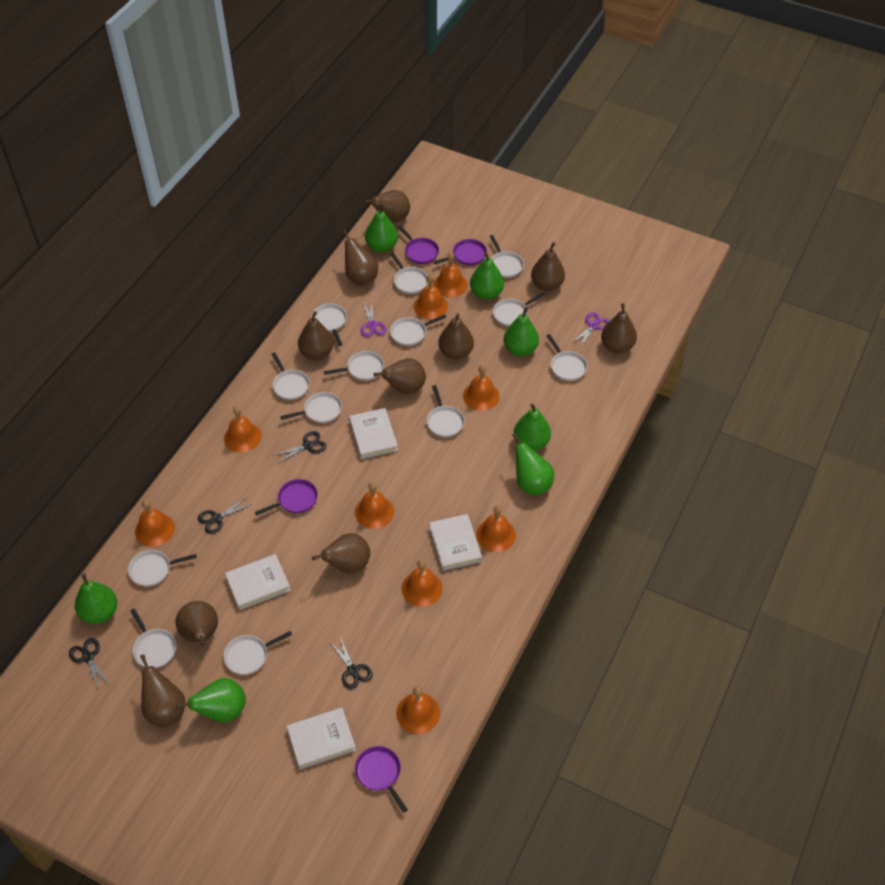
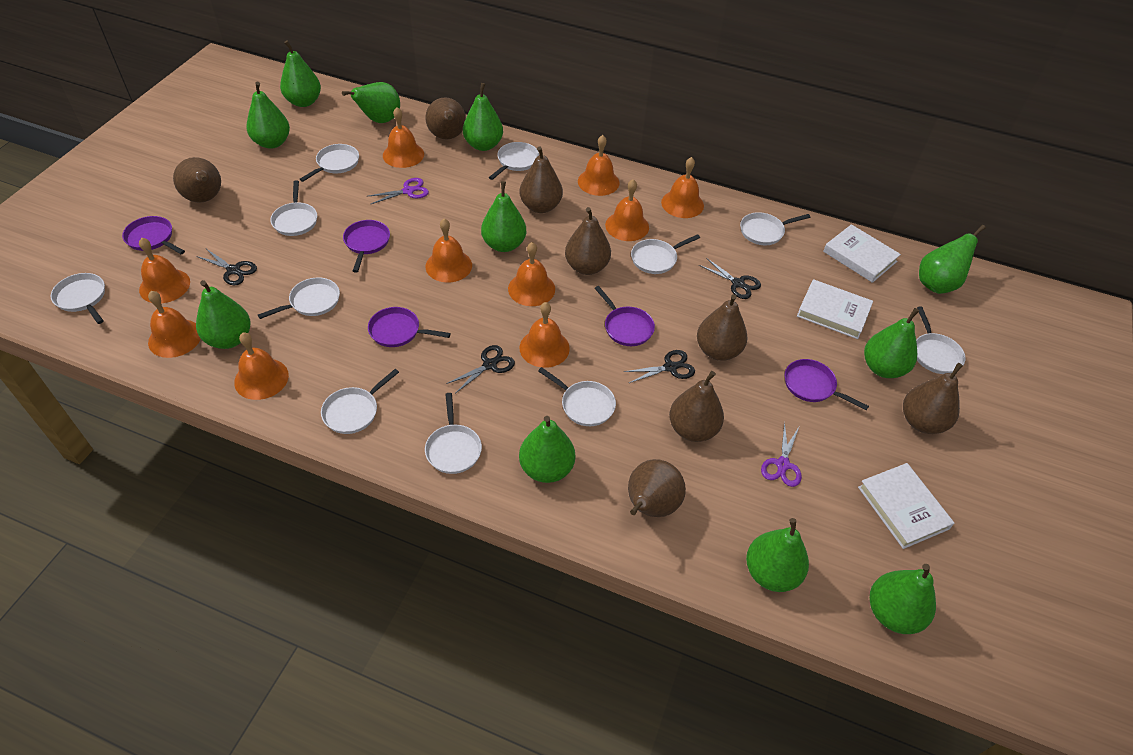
brown pear: [140,654,185,727] [175,601,218,646] [298,311,334,360] [312,533,370,574] [342,229,378,286] [364,190,410,223] [374,358,426,395] [438,313,474,360] [531,242,565,291] [601,303,637,353] = 10 -> [173,157,221,203] [425,97,466,140] [519,146,563,213] [565,207,611,275] [628,459,686,517] [669,371,724,442] [697,294,747,361] [903,363,963,434] = 8
green pear: [75,573,117,624] [176,678,246,723] [365,204,398,252] [470,252,504,300] [504,307,539,356] [512,433,554,496] [514,403,551,451] = 7 -> [196,280,250,349] [246,82,290,149] [280,40,321,107] [342,82,400,123] [463,83,503,151] [481,181,526,252] [519,416,575,483] [746,518,809,592] [864,308,919,378] [870,564,936,634] [919,225,986,294] = 11
orange bell: [135,500,175,547] [224,406,262,452] [355,482,394,529] [396,686,440,734] [402,560,442,607] [413,274,448,319] [433,252,468,297] [463,365,500,411] [476,505,516,552] = 9 -> [139,238,190,303] [148,291,200,358] [234,332,289,400] [383,107,424,168] [426,218,472,283] [508,242,555,306] [520,302,570,368] [578,135,619,196] [605,179,649,241] [661,157,704,218] = 10
purple pan: [255,479,318,516] [355,746,408,813] [398,225,439,264] [434,239,487,265] = 4 -> [122,216,185,254] [343,220,390,272] [368,307,451,347] [595,286,655,346] [785,359,869,410] = 5
white book: [225,554,291,610] [287,708,356,769] [349,408,398,459] [430,514,482,571] = 4 -> [797,279,873,339] [823,224,901,283] [858,463,955,549] = 3
white pan: [128,550,197,587] [130,608,176,668] [223,631,292,675] [271,352,310,400] [280,392,342,423] [311,303,347,346] [324,351,384,381] [390,252,428,294] [390,315,447,346] [427,385,465,437] [490,235,524,278] [493,292,545,327] [546,334,587,381] = 13 -> [51,273,105,324] [258,278,340,319] [270,180,317,236] [300,144,359,182] [321,369,399,434] [425,393,482,474] [489,142,539,180] [538,367,616,426] [631,234,700,274] [740,212,810,245] [916,306,966,374] = 11

